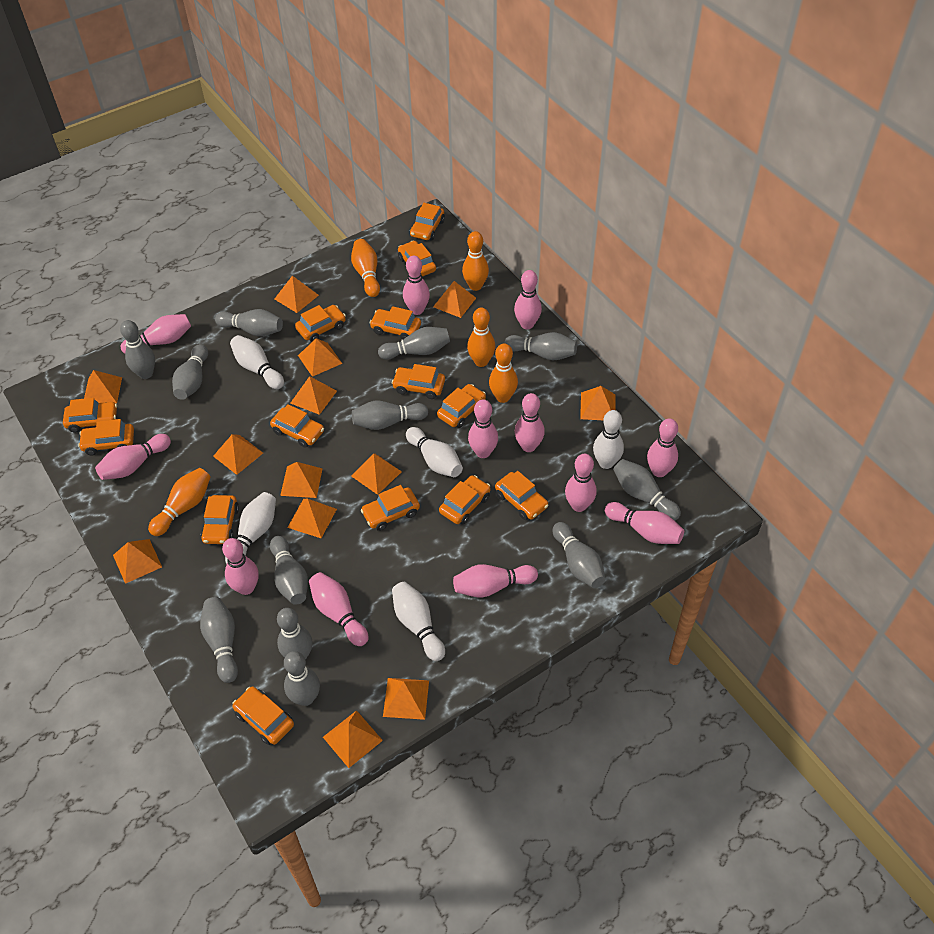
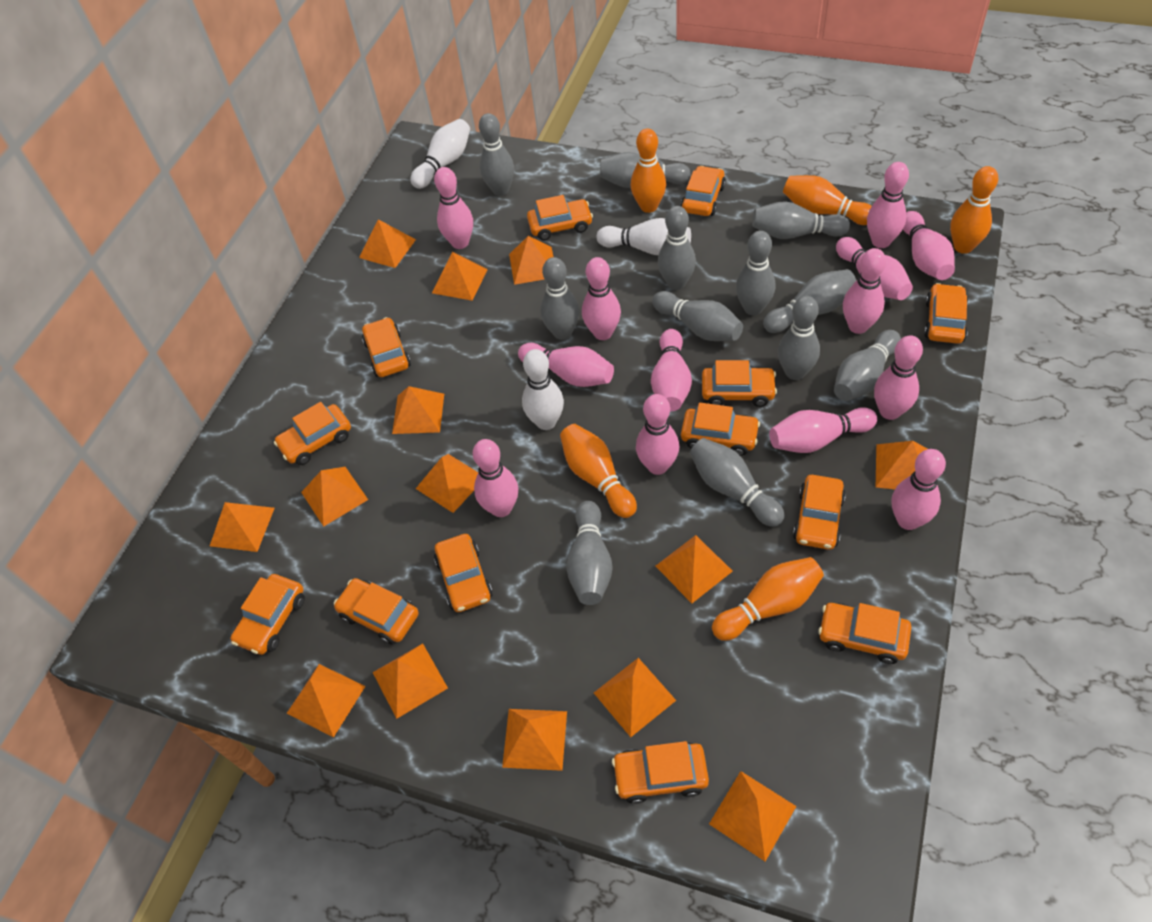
orange car: [63,398,117,433] [78,419,134,456] [201,495,239,544] [232,687,294,745] [270,404,324,448] [295,305,346,342] [361,485,420,531] [369,306,421,340] [392,364,445,399] [398,241,436,277] [410,203,445,241] [437,384,486,428] [439,475,490,525] [495,471,548,520] = 14 -> [231,574,305,655] [274,402,351,465] [334,578,419,645] [362,317,411,377] [434,534,492,612] [527,195,593,241] [612,741,709,804] [681,166,726,216] [681,403,760,456] [702,360,777,407] [793,475,846,550] [818,603,911,664] [924,283,968,344] = 13
orange pyramid: [84,370,122,403] [113,539,162,584] [213,434,263,475] [275,276,319,313] [280,462,323,498] [287,499,337,538] [290,376,337,415] [298,338,342,377] [323,710,383,768] [351,454,402,495] [383,678,429,720] [433,281,476,318] [580,386,616,420] = 13 -> [210,502,275,552] [286,664,365,737] [301,467,368,527] [359,219,416,268] [372,644,448,719] [392,386,444,434] [416,454,478,513] [432,252,488,301] [502,709,567,771] [509,236,553,285] [594,658,676,737] [656,535,733,603] [709,771,796,861] [876,441,928,489] = 14
pink bowling pin: [95,434,171,480] [120,314,191,354] [222,538,259,595] [309,572,368,646] [403,256,430,315] [453,564,538,598] [468,399,498,458] [514,270,542,329] [514,393,545,452] [565,454,597,512] [605,502,684,544] [647,418,678,477] = 12 -> [434,167,473,249] [473,439,518,517] [518,343,614,387] [582,257,621,340] [636,394,679,475] [651,329,692,411] [769,407,877,453] [836,237,913,300] [843,248,886,334] [867,162,909,248] [874,335,923,420] [892,449,946,530] [903,211,955,280] = 13
white bowling pin: [225,492,276,564] [230,335,284,389] [392,582,445,661] [406,427,463,477] [593,410,624,469] = 5 -> [410,119,470,189] [522,349,564,430] [596,218,691,255] = 3

